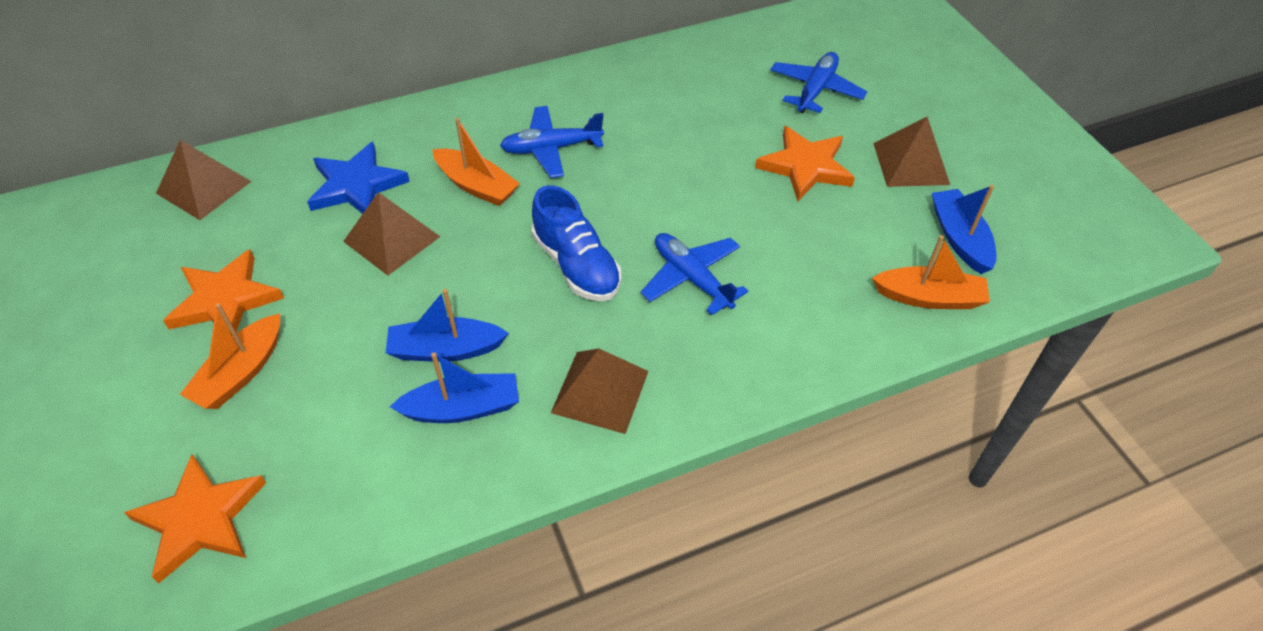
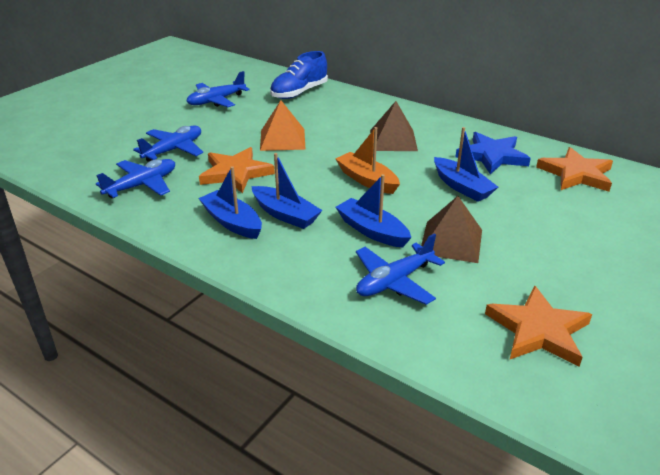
blue boat: [386,289,509,362] [390,352,519,423] [932,185,997,274] = 3 -> [198,166,262,239] [252,153,322,229] [336,174,411,248] [434,127,498,202] = 4
blue plane: [500,106,604,178] [641,233,748,315] [770,52,867,113] = 3 -> [96,159,175,199] [133,125,203,162] [187,71,250,107] [356,233,445,305] = 4
brown pyramid: [156,140,252,220] [343,192,440,275] [551,349,648,434] [873,117,950,187] = 4 -> [370,101,418,151] [421,196,482,263] = 2
orange boat: [180,303,280,409] [432,118,520,206] [872,235,990,309] = 3 -> [335,127,400,194] = 1
orange pyramid: none = 0 -> [260,100,306,151] = 1

